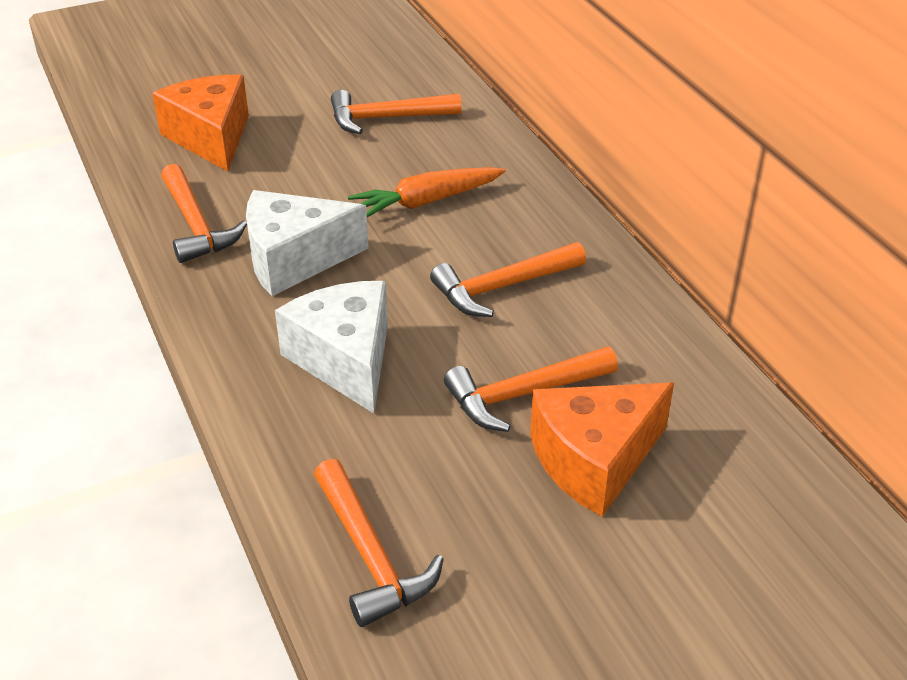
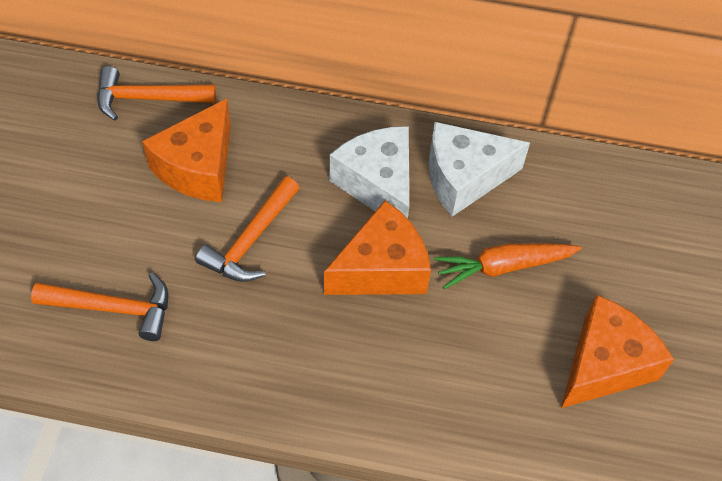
orange cheese: [152,75,249,172] [530,383,674,517] = 2 -> [142,98,231,202] [324,200,431,295] [561,295,674,408] = 3
orange hammer: [161,164,247,263] [314,459,444,627] [331,90,462,134] [430,242,586,317] [444,347,618,432] = 5 -> [31,273,168,341] [97,66,216,121] [195,177,299,282] = 3

